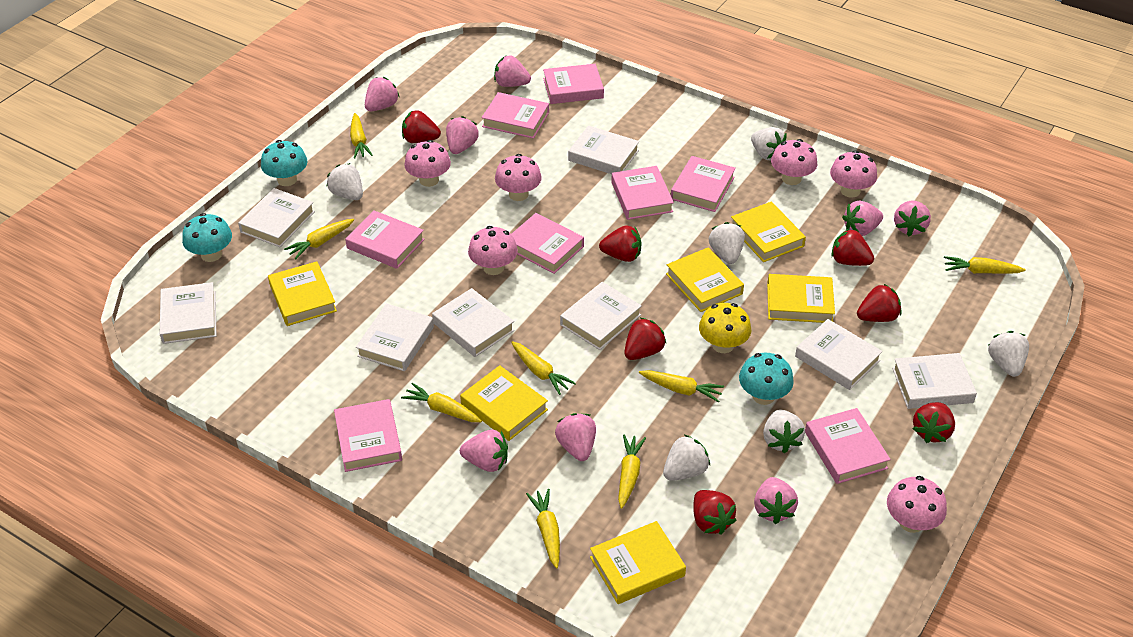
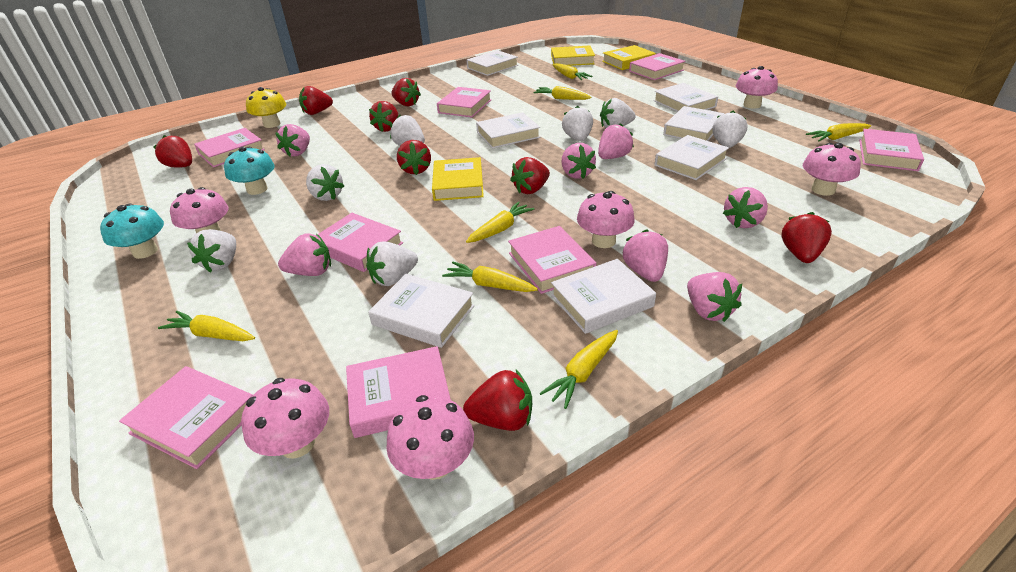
pink strawberry: [365,77,400,111] [446,116,479,154] [460,430,508,472] [494,56,531,87] [555,413,596,461] [754,477,798,524] [842,201,883,236] [894,201,931,236] = 8 -> [275,124,310,157] [278,233,331,276] [561,143,596,179] [598,123,634,159] [623,229,668,282] [687,272,742,322] [723,187,768,228] = 7
red strawberry: [402,110,441,143] [599,225,641,262] [624,318,666,360] [693,490,737,535] [831,229,874,266] [857,284,902,322] [913,402,955,443] = 7 -> [154,135,192,167] [299,86,333,115] [369,101,399,132] [391,78,421,106] [397,140,431,175] [463,370,532,431] [510,157,550,194] [781,212,832,263] = 8
turquoise mushroom: [182,213,232,262] [261,140,307,186] [739,353,794,405] = 3 -> [100,204,164,259] [224,147,275,195] = 2
white book: [160,282,216,344] [238,188,315,247] [356,303,434,371] [432,288,515,357] [560,282,642,350] [568,126,639,174] [795,319,883,390] [892,353,977,409] = 8 -> [368,274,475,348] [466,50,518,76] [476,112,540,149] [551,259,656,334] [653,83,718,112] [654,135,729,180] [663,106,725,141] = 7
white strawberry: [327,163,363,200] [663,435,710,481] [709,222,745,264] [751,127,787,160] [763,410,805,454] [988,331,1029,377] = 6 -> [187,229,236,273] [306,164,344,201] [366,242,418,286] [390,115,425,146] [562,106,593,141] [600,98,636,128] [712,111,748,148] = 7
yellow book: [268,261,337,326] [460,365,548,441] [590,521,686,604] [666,247,744,312] [731,202,806,262] [767,274,835,323] = 6 -> [432,157,484,201] [551,45,595,66] [602,45,656,70] = 3
yellow carrot: [284,219,354,260] [350,113,373,159] [401,383,482,422] [511,341,576,395] [526,489,560,568] [618,434,646,509] [639,370,724,402] [944,256,1026,274] = 8 -> [158,311,255,341] [442,262,538,292] [466,202,534,243] [534,86,591,100] [540,330,618,409] [552,63,592,80] [806,123,871,142] = 7

